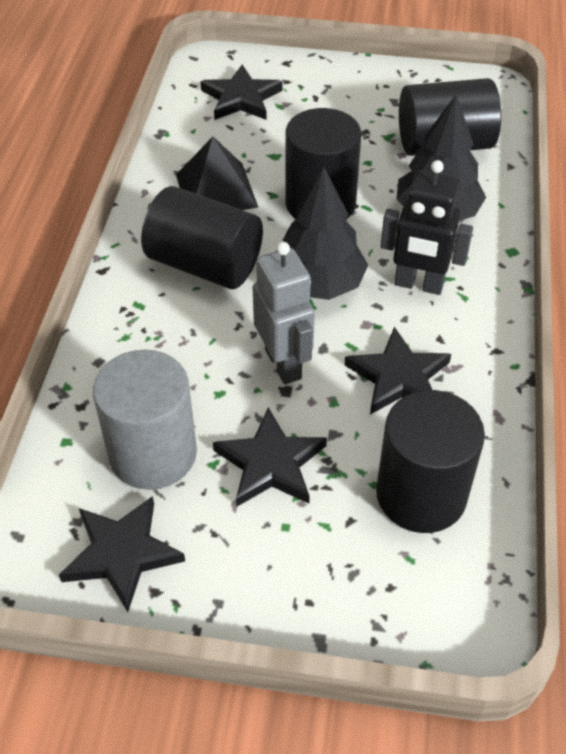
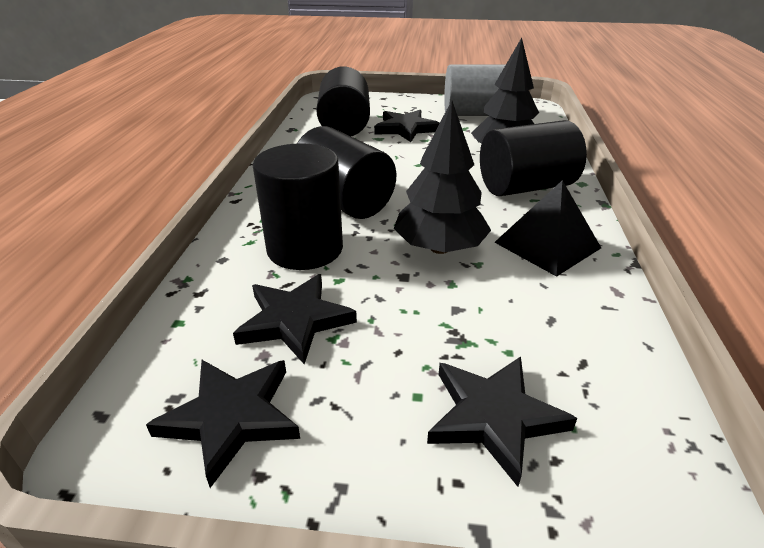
black robot: [381,160,473,295] = 1 -> none = 0
grey robot: [253,242,315,384] = 1 -> none = 0

